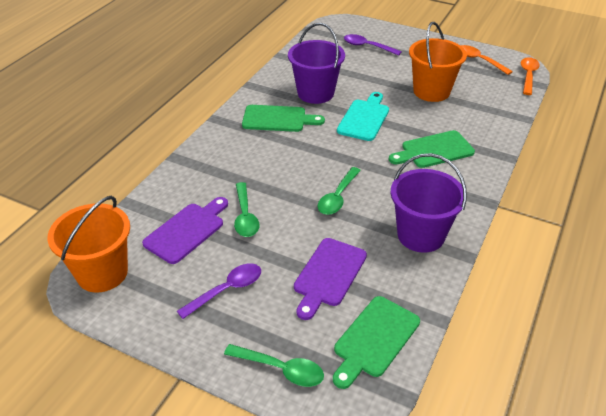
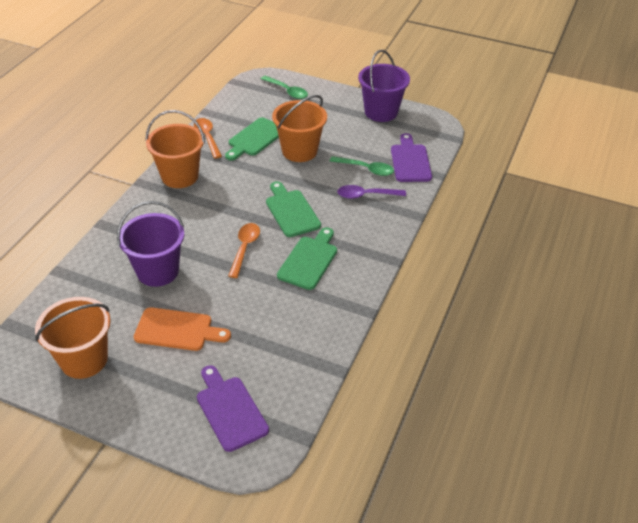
green spoon: [224,344,324,387] [234,182,259,237] [317,167,361,215] = 3 -> [261,76,308,99] [330,156,394,176] = 2
orange bucket: [47,196,130,293] [409,22,467,102] = 2 -> [35,297,111,379] [145,110,205,188] [272,95,327,162] = 3
orange cutting board: none = 0 -> [134,307,231,351] = 1
purple spoon: [177,263,261,319] [344,34,402,56] = 2 -> [337,185,406,199] = 1
turquoise cutting board: [337,92,389,141] = 1 -> none = 0

